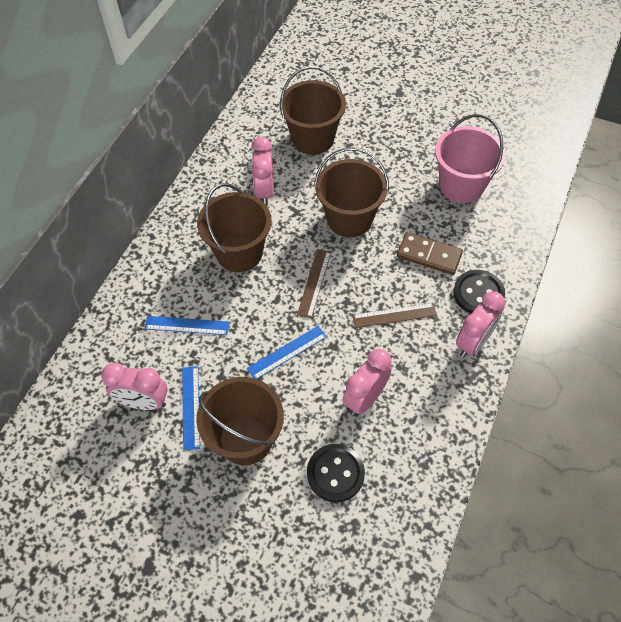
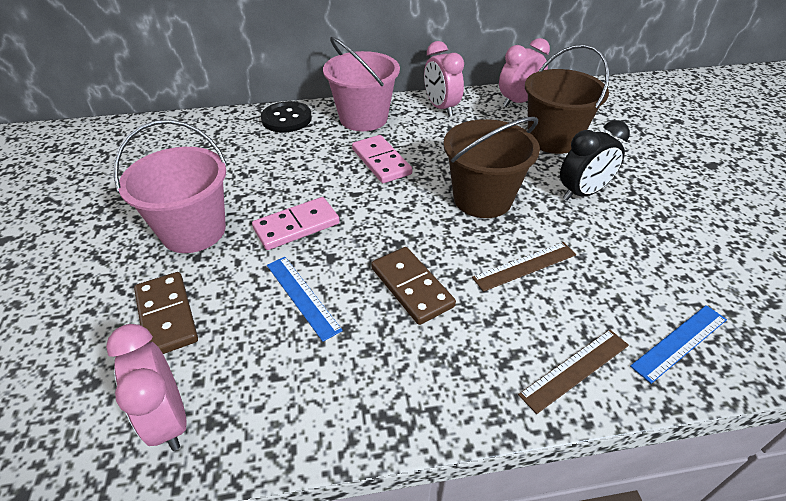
black button: [307,444,365,502] [453,270,505,314] = 2 -> [261,101,312,133] = 1
black clock: none = 0 -> [560,120,630,200] = 1
blue ruler: [144,316,230,335] [182,366,200,450] [247,326,327,379] = 3 -> [267,257,343,342] [630,305,727,384] = 2
brown bucket: [196,377,284,465] [197,183,271,272] [279,66,346,155] [314,147,389,237] = 4 -> [443,117,540,218] [525,44,610,154] = 2
brown domino: [397,232,463,275] = 1 -> [134,272,198,354] [371,247,456,325] = 2
pink bucket: [435,114,506,203] = 1 -> [114,119,227,253] [323,37,400,131] = 2
pink clock: [101,363,168,410] [251,137,274,205] [343,349,392,415] [456,291,505,357] = 4 -> [106,324,187,451] [424,41,464,116] [499,38,550,107] = 3
pink domino: none = 0 -> [252,197,340,250] [352,135,412,183] = 2

